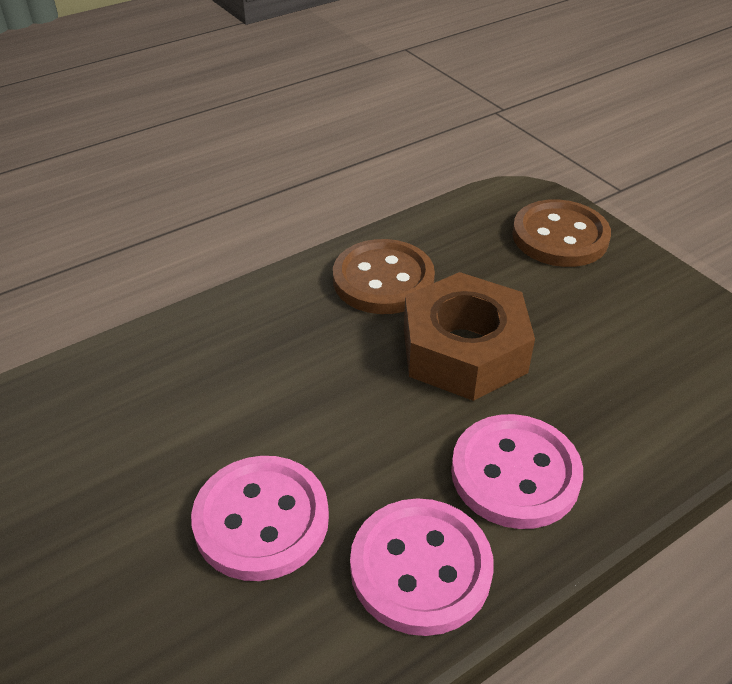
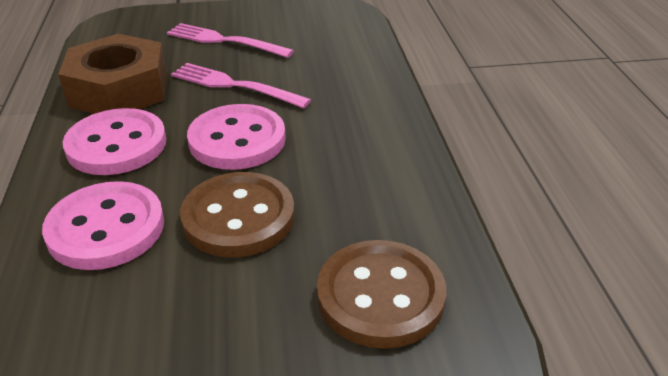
pink fork: none = 0 -> [167,23,294,58] [171,63,311,108] = 2

